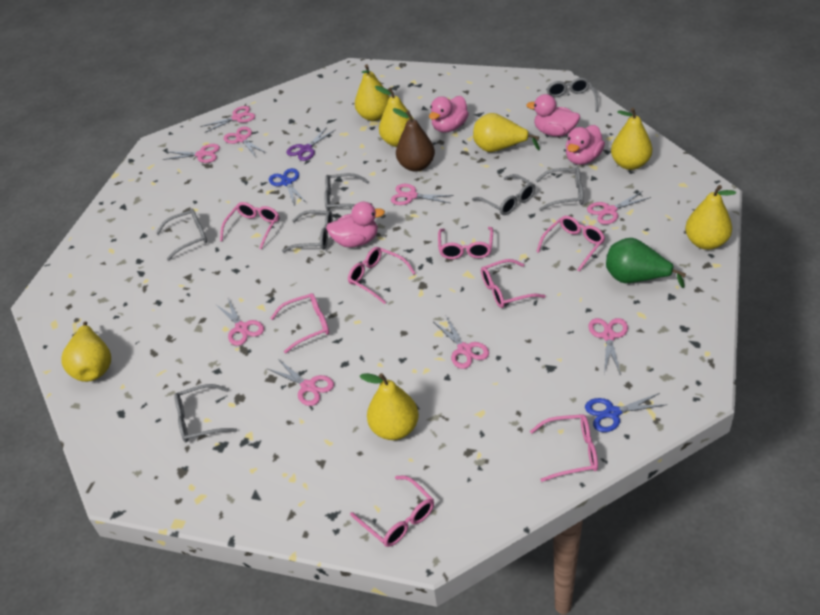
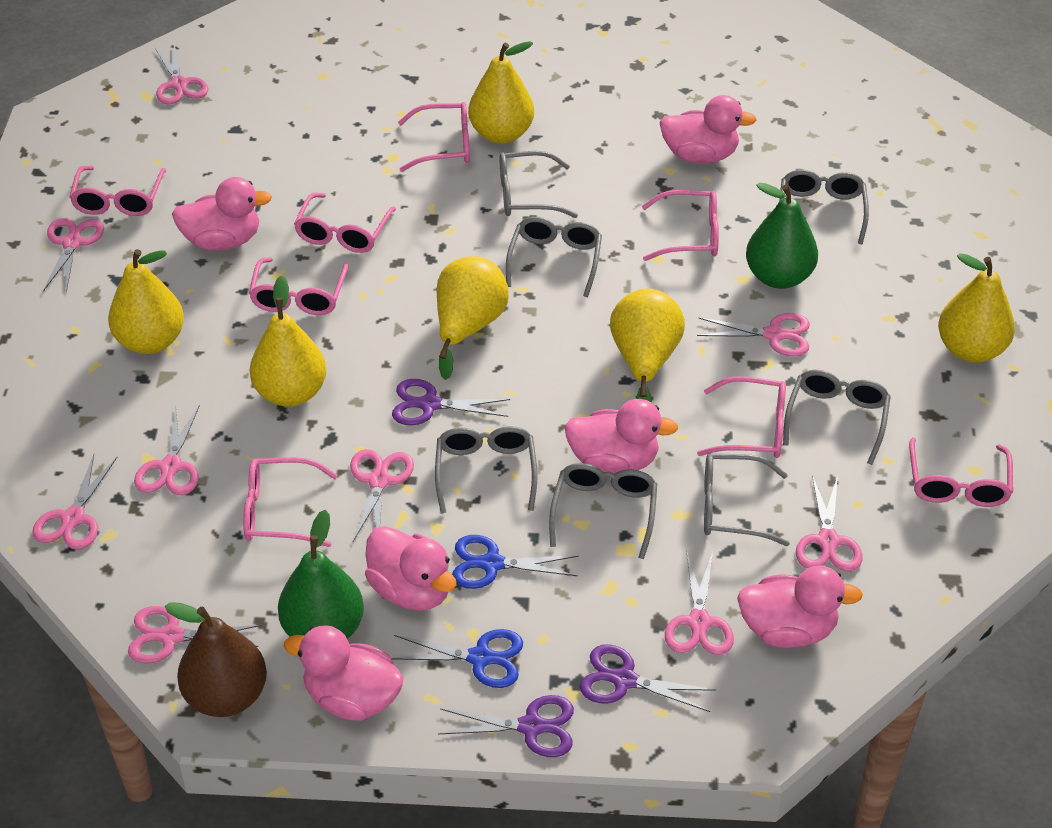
green pear: [606,238,686,288] = 1 -> [278,510,364,639] [746,183,818,289] = 2
pink duck: [326,201,385,247] [429,96,469,133] [526,94,580,137] [566,125,605,165] = 4 -> [172,177,272,250] [284,625,404,721] [365,526,457,611] [564,399,678,474] [659,95,757,163] [737,565,863,648] = 6
purple scissors: [287,127,336,161] = 1 -> [392,379,510,425] [438,695,574,757] [580,644,716,712] = 3
yellow pear: [61,321,111,382] [355,64,390,121] [360,373,419,440] [375,86,413,147] [473,113,540,152] [611,108,652,170] [685,185,736,250] = 7 -> [108,249,184,354] [250,276,327,407] [437,256,509,380] [468,41,534,144] [610,288,685,402] [938,253,1015,363] = 6

